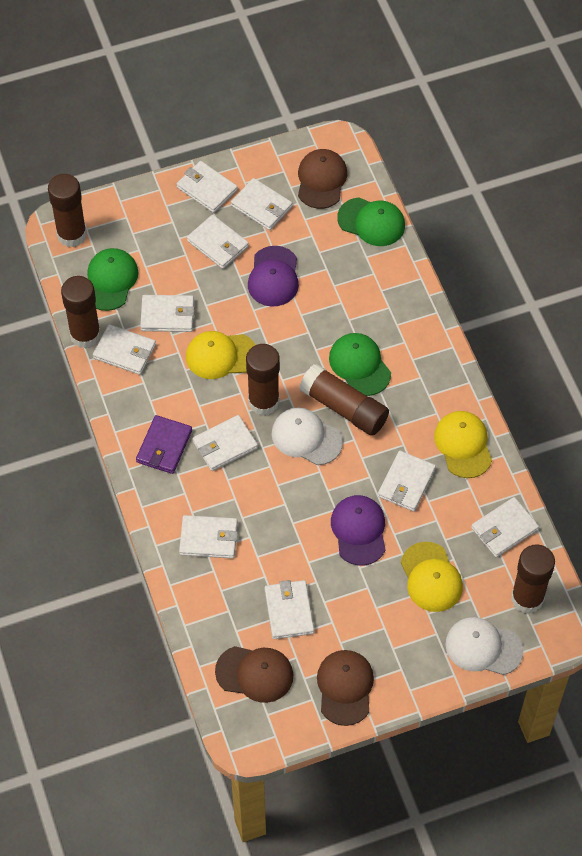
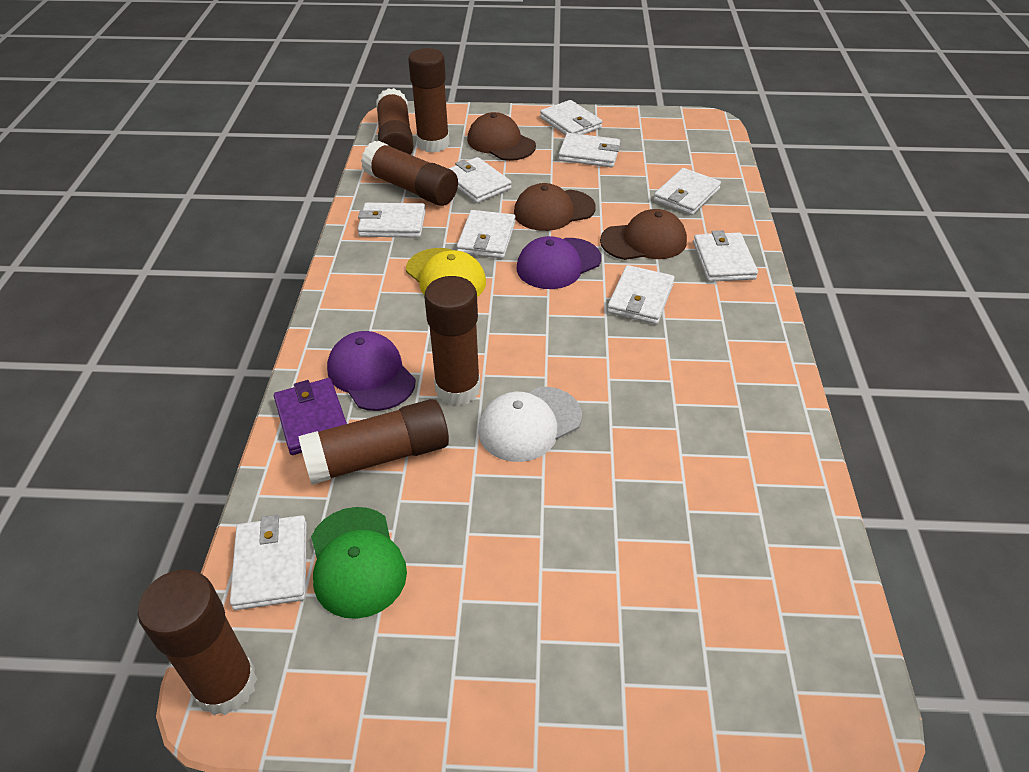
brown glue stick: [48,174,87,247] [61,276,101,349] [246,344,280,416] [299,364,389,436] [511,544,555,614] = 5 -> [138,570,257,715] [298,399,449,485] [361,141,458,206] [376,88,414,155] [408,48,450,153] [424,276,481,406] = 6
green cap: [87,248,138,311] [329,333,391,396] [337,197,405,246] = 3 -> [311,507,407,619] = 1
white cap: [272,407,343,465] [445,617,524,675] = 2 -> [478,387,582,462] = 1
white wallet: [93,324,156,375] [140,295,195,332] [177,161,238,213] [179,515,238,558] [187,215,249,269] [193,415,258,471] [231,178,292,230] [265,580,314,639] [378,451,436,512] [471,497,539,557] = 10 -> [230,515,307,610] [358,203,426,238] [448,157,512,203] [457,210,516,259] [540,100,603,135] [558,133,620,167] [607,265,675,324] [654,168,721,215] [693,230,758,282] = 9
yellow cap: [186,331,255,379] [401,542,463,612] [434,411,492,478] = 3 -> [406,248,486,297] = 1

